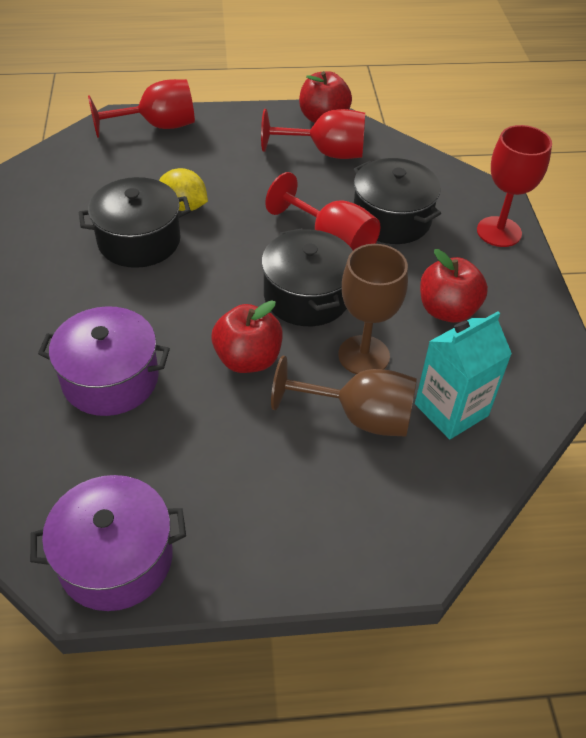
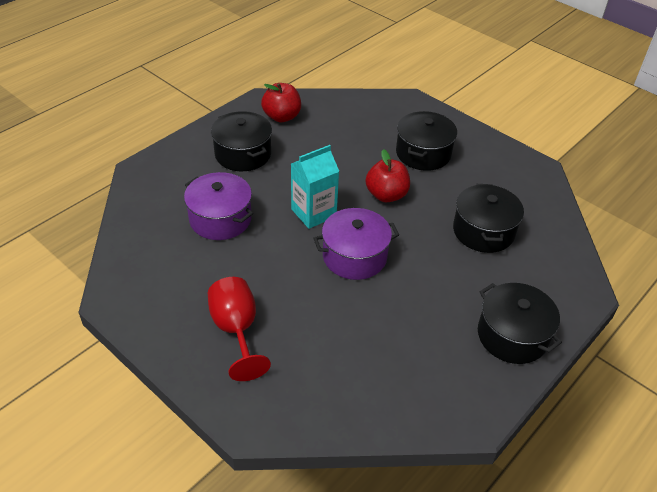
black pot: [79,177,191,268] [261,228,353,326] [354,158,441,244] = 3 -> [211,111,272,171] [396,111,457,171] [453,184,524,253] [478,283,562,364] = 4
brown goblet: [271,356,417,437] [338,244,408,374] = 2 -> none = 0
red apple: [211,300,283,373] [299,71,352,123] [420,249,488,323] = 3 -> [261,83,301,122] [366,149,410,202] = 2
red goblet: [88,79,195,138] [261,109,365,159] [265,172,380,250] [477,125,552,247] = 4 -> [208,277,271,381] = 1
yellow lemon: [159,168,208,211] = 1 -> none = 0

